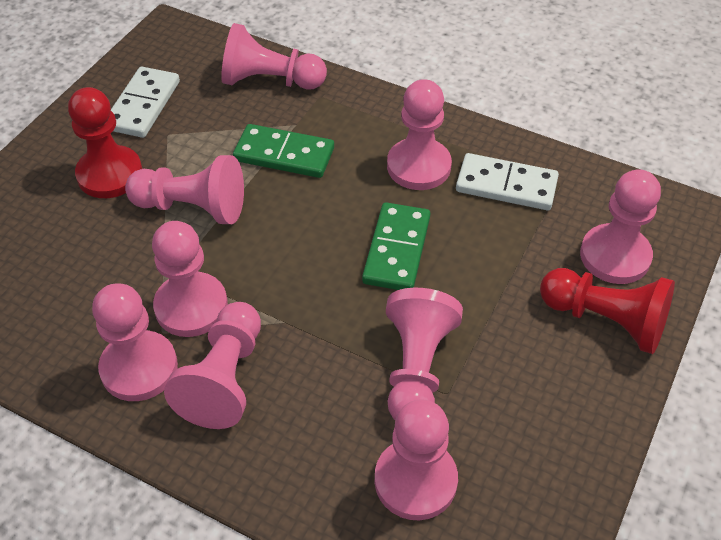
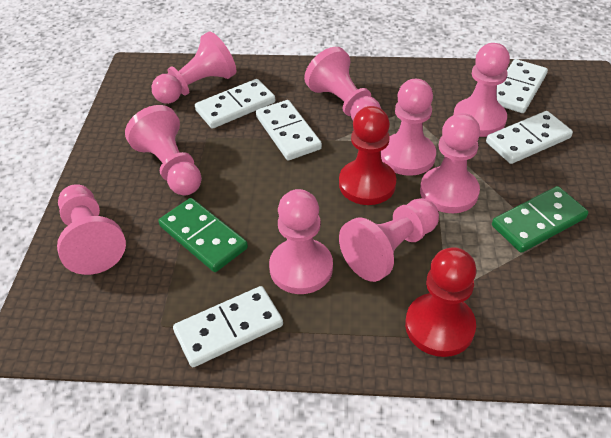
white domino: [111,67,180,138] [456,153,559,210] = 2 -> [173,286,283,367] [195,79,275,129] [256,100,322,160] [486,111,573,164] [496,59,548,113] = 5

